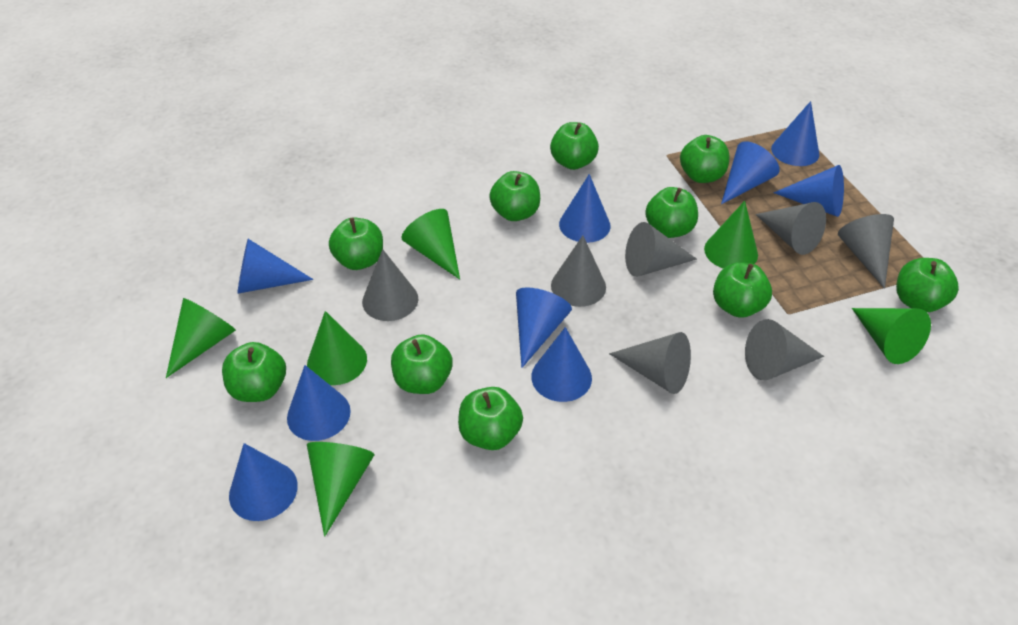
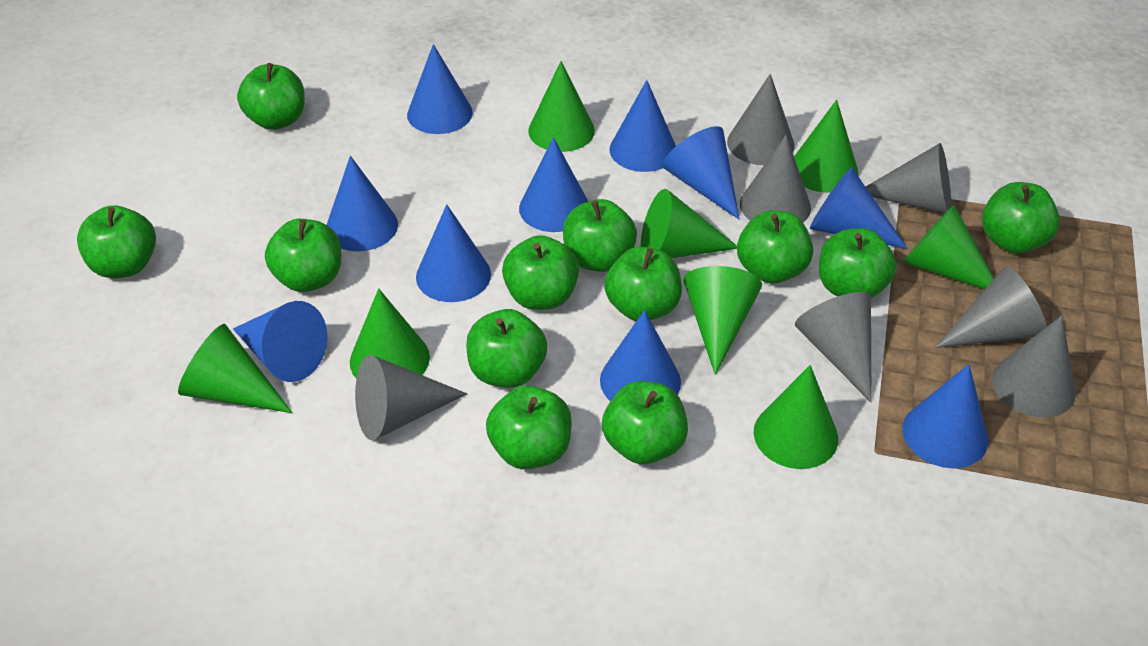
blue cone: [229,443,298,521] [237,239,313,294] [287,365,351,441] [516,287,572,368] [531,327,592,402] [559,174,611,243] [721,141,780,204] [771,101,819,166] [773,165,844,217] = 9 -> [233,301,328,382] [327,156,398,251] [407,44,473,134] [416,204,491,302] [519,137,588,232] [600,310,681,401] [610,80,676,172] [663,126,740,220] [810,168,908,249] [902,364,988,468] = 10
green apple: [222,342,286,402] [329,217,383,270] [391,334,453,394] [458,387,523,450] [489,171,540,221] [550,122,599,170] [645,187,698,238] [680,135,730,183] [713,262,772,318] [896,258,959,312] = 10 -> [77,205,156,278] [237,63,305,130] [265,219,341,292] [466,309,547,388] [486,385,572,469] [502,235,579,310] [563,199,637,272] [602,381,688,464] [604,247,682,321] [737,210,813,283] [819,228,897,298] [982,182,1060,254] = 12
green cone: [166,298,236,378] [307,311,367,385] [307,442,375,537] [401,209,460,279] [704,201,758,268] [852,308,931,364] = 6 -> [178,324,293,413] [350,288,430,378] [528,61,595,152] [641,189,737,258] [684,266,762,375] [754,365,838,469] [794,100,859,193] [903,205,994,290] = 8

